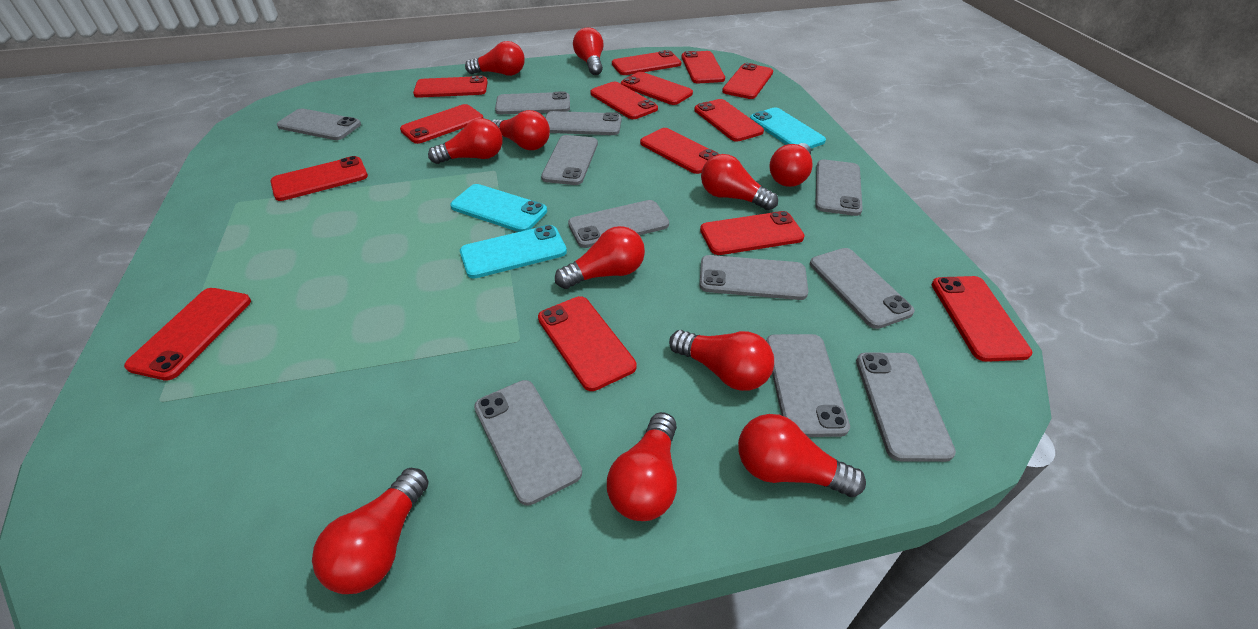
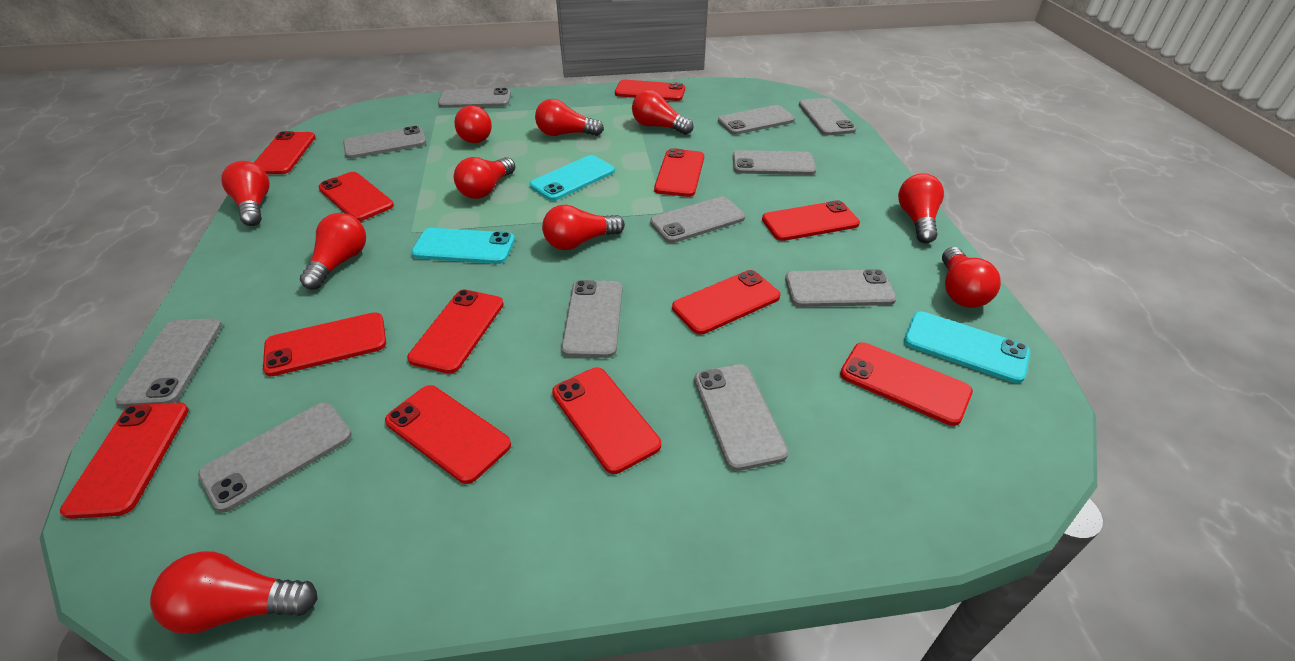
red light bulb: [312,468,429,594] [428,118,503,164] [465,41,525,76] [492,110,550,150] [555,226,645,289] [573,27,603,75] [607,412,677,521] [669,330,774,391] [701,154,778,210] [738,414,866,497] [769,143,813,187] = 11 -> [150,551,318,634] [221,161,270,226] [300,213,366,289] [454,106,492,143] [454,157,515,199] [535,99,604,136] [542,205,625,250] [632,90,694,135] [898,173,944,243] [942,247,1001,308] = 10
red phone: [124,288,251,381] [271,156,368,201] [400,104,483,144] [413,76,488,98] [538,296,637,391] [590,82,658,119] [612,50,681,75] [621,72,693,105] [640,128,719,174] [682,51,725,83] [694,99,764,142] [700,211,805,255] [722,63,773,99] [932,276,1032,362] = 14 -> [60,402,189,519] [254,131,316,174] [263,312,386,376] [318,172,394,221] [385,385,511,484] [407,290,504,374] [552,368,661,474] [615,80,685,101] [654,148,704,197] [672,270,780,335] [762,200,860,241] [840,343,973,426] = 12

